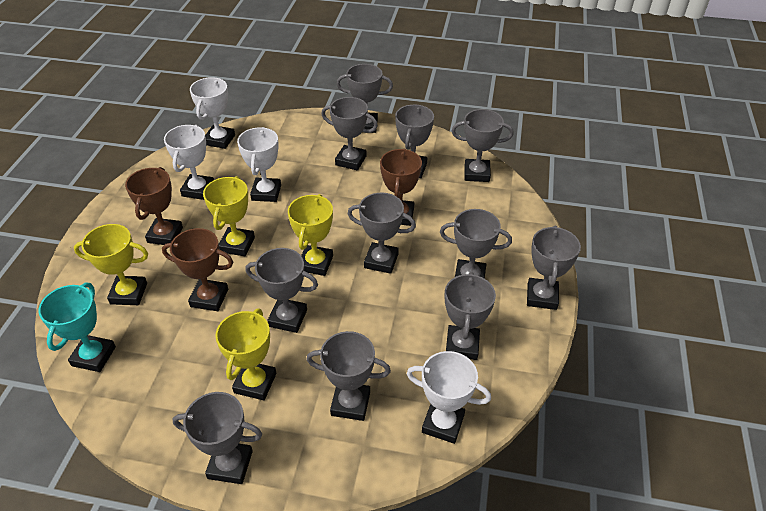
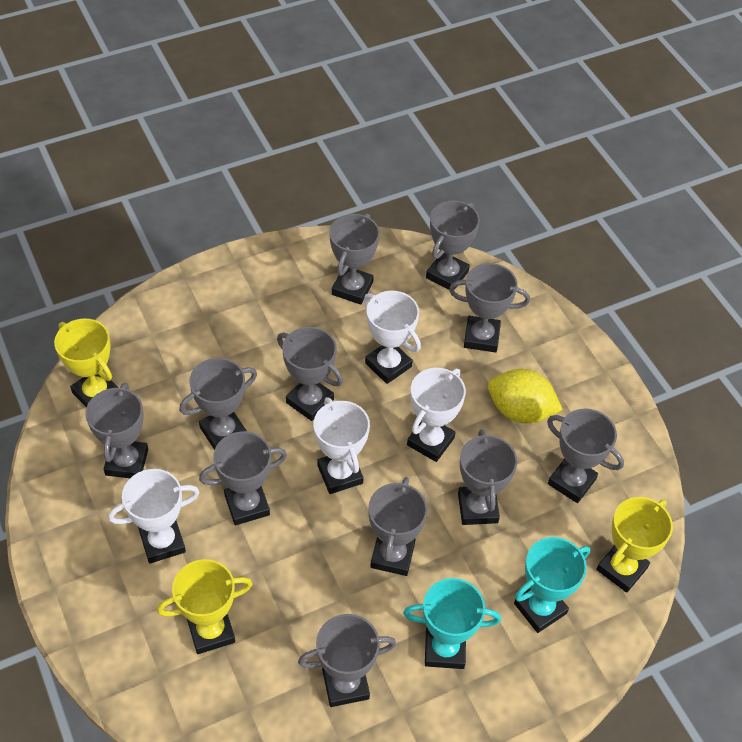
brown trophy: [125,167,183,245] [162,228,233,311] [380,149,422,226] = 3 -> none = 0
turquoise trophy: [38,283,116,372] = 1 -> [403,578,501,669] [514,537,590,633] = 2
yellow lemon: none = 0 -> [488,369,563,424] = 1
yellow trophy: [74,224,148,305] [203,176,255,256] [215,309,276,400] [288,194,333,276] = 4 -> [54,318,119,407] [157,559,252,654] [596,497,673,593] = 3

